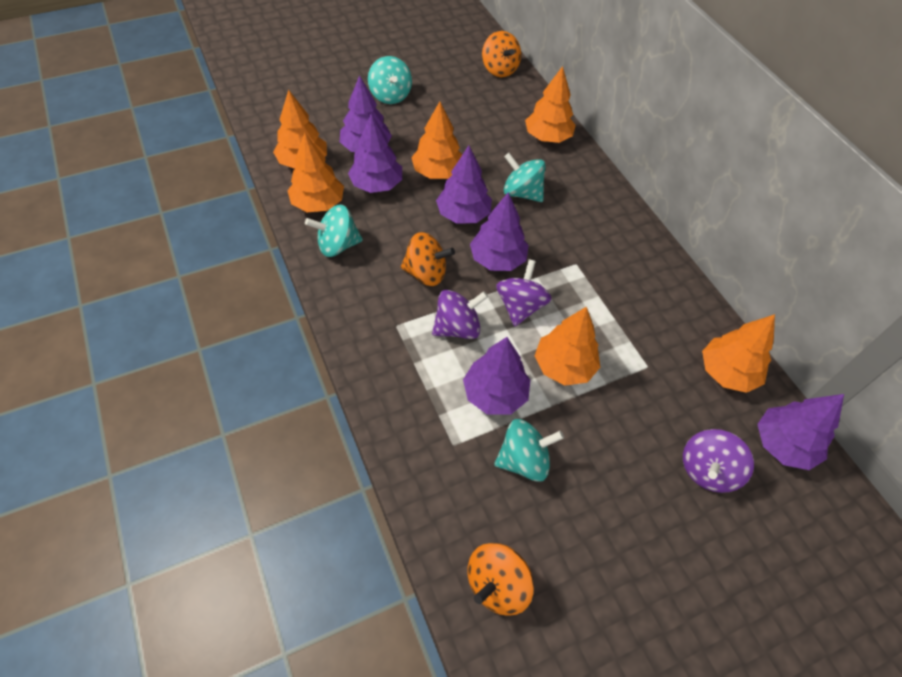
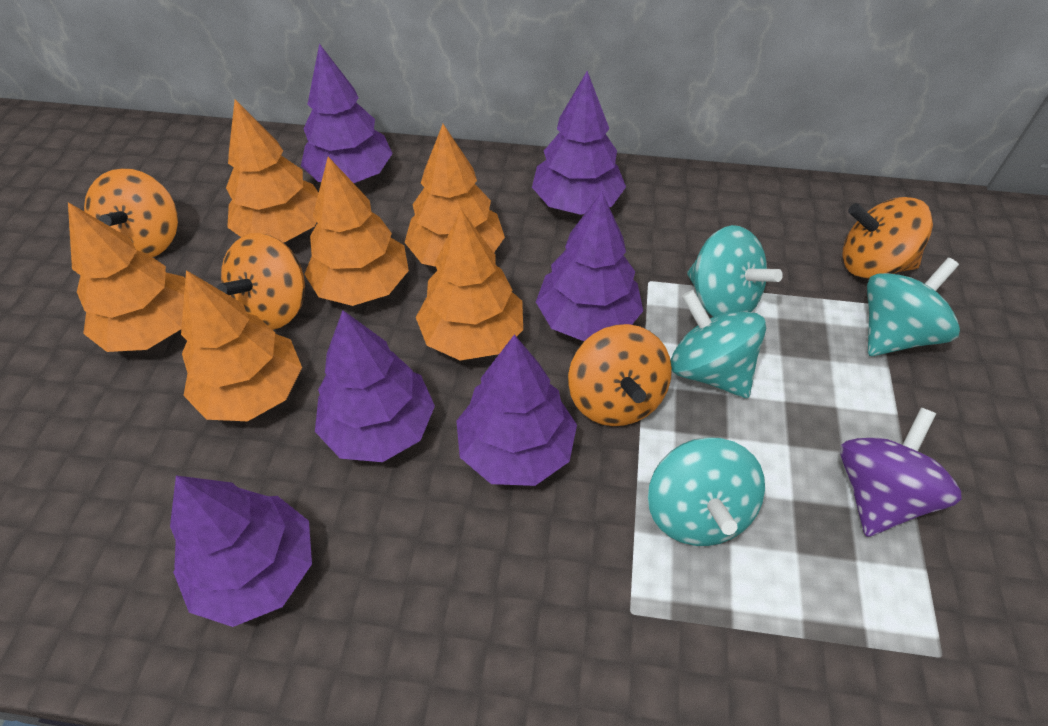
orange spinning top: [401,232,455,286] [468,543,534,616] [482,31,521,77] = 3 -> [84,168,178,257] [217,233,305,330] [568,324,672,426] [843,197,933,279] = 4
purple spinning top: [432,290,488,339] [496,259,552,327] [683,429,754,493] = 3 -> [840,408,962,537] = 1

